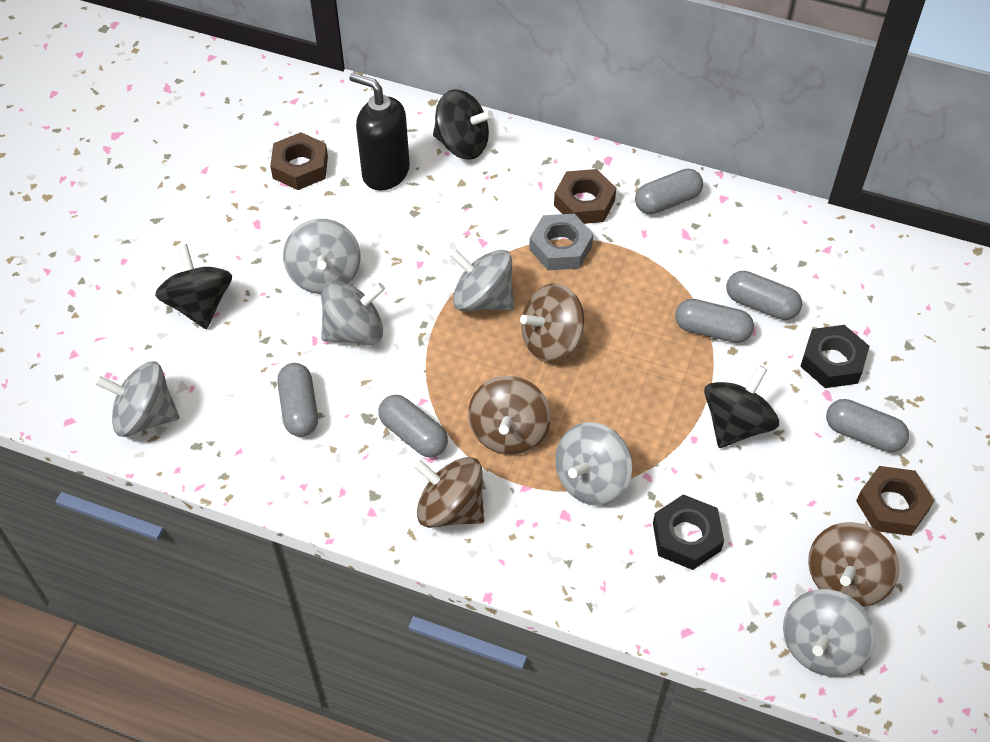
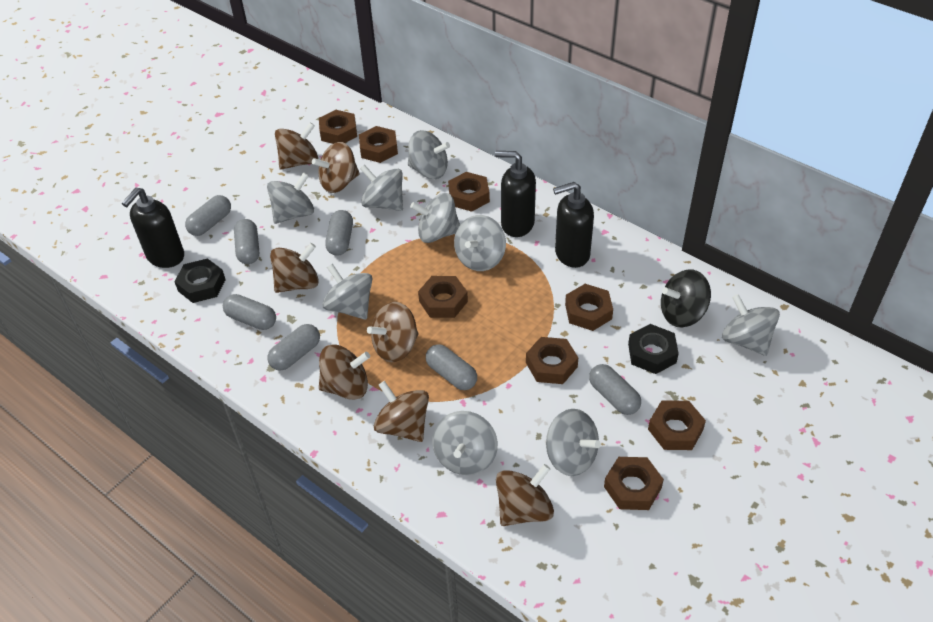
black soap dispenser: [349,73,410,191] = 1 -> [122,187,184,268] [495,151,536,237] [553,182,594,268] = 3
black spinning top: [155,244,232,329] [433,89,493,160] [704,365,779,448] = 3 -> [661,270,711,327] = 1
brown nut: [270,132,328,190] [554,169,616,224] [856,466,935,536] = 3 -> [319,110,357,144] [359,126,398,163] [418,276,468,318] [448,172,490,212] [526,337,578,384] [565,284,613,331] [604,457,664,510] [648,400,706,450] = 8
brown spinning top: [413,457,484,528] [468,376,551,455] [520,283,584,363] [808,522,900,607] = 4 -> [270,243,319,293] [275,122,318,170] [312,142,360,193] [319,344,370,400] [367,302,419,362] [374,381,429,442] [496,464,554,526] = 7
grey capsule: [277,363,318,437] [378,395,448,457] [635,169,703,214] [675,299,754,343] [726,271,802,320] [826,399,909,452] = 6 -> [185,195,231,236] [223,294,276,330] [234,219,259,264] [267,324,320,371] [325,210,353,256] [426,344,477,390] [589,364,641,415] = 7
grey nut: [529,214,593,270] = 1 -> none = 0
grey spinning top: [95,362,180,437] [283,219,360,294] [321,280,385,345] [450,249,514,311] [555,422,632,506] [783,589,876,677] = 6 -> [267,172,314,224] [323,264,372,320] [360,165,403,211] [408,130,450,179] [410,193,460,243] [432,411,498,475] [454,215,506,271] [546,409,601,476] [722,294,780,356] = 9

